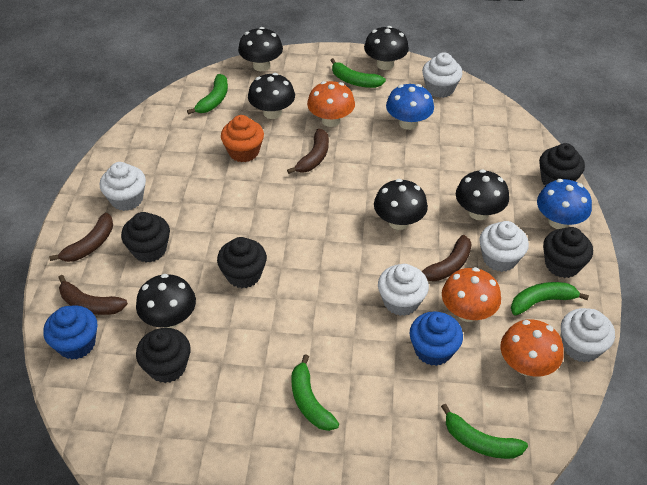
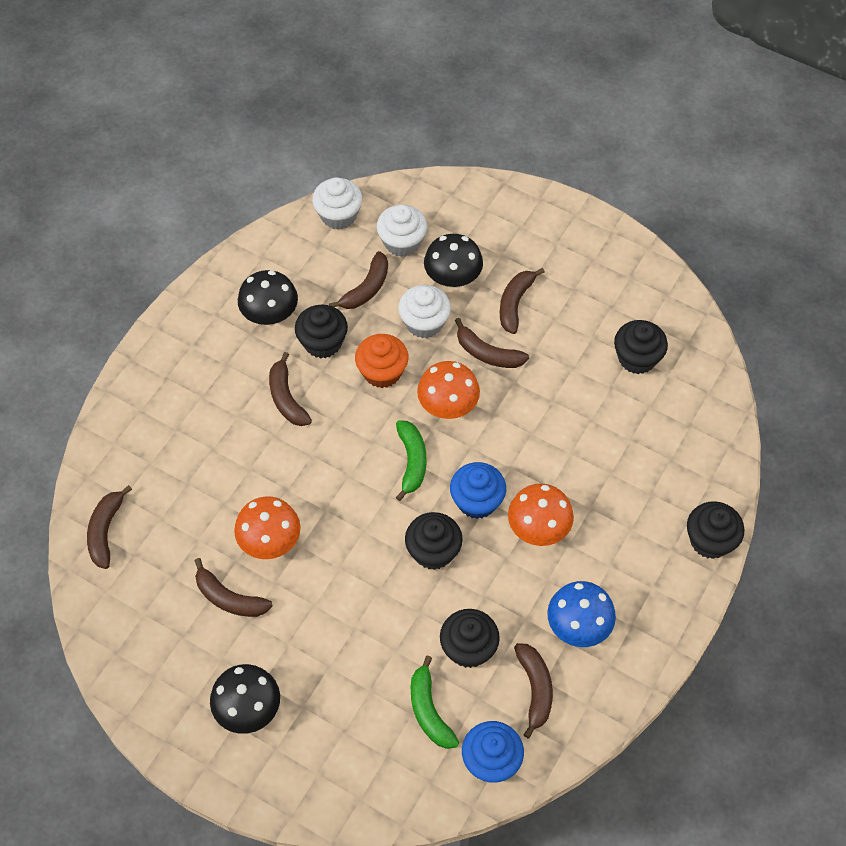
black mushroom: [136,274,196,328] [238,27,283,71] [248,73,295,119] [364,26,409,70] [374,179,428,230] [456,169,509,220] = 6 -> [210,664,280,734] [238,270,298,325] [424,234,483,288] = 3
blue mushroom: [386,84,434,130] [537,179,592,229] = 2 -> [547,581,616,647] = 1
brown banana: [49,213,113,262] [58,275,128,315] [287,129,329,174] [422,235,472,281] = 4 -> [87,485,132,569] [194,558,272,617] [269,352,312,426] [329,251,388,309] [455,318,529,368] [500,268,545,334] [514,643,553,738] = 7
green banana: [187,74,228,115] [291,354,339,431] [330,58,386,88] [441,404,528,459] [511,282,589,315] = 5 -> [396,420,426,501] [411,655,459,749] = 2
white cupcake: [100,162,146,211] [378,264,429,316] [422,52,463,98] [479,221,529,272] [561,308,615,362] = 5 -> [312,177,363,230] [377,205,427,257] [398,285,451,338] = 3

